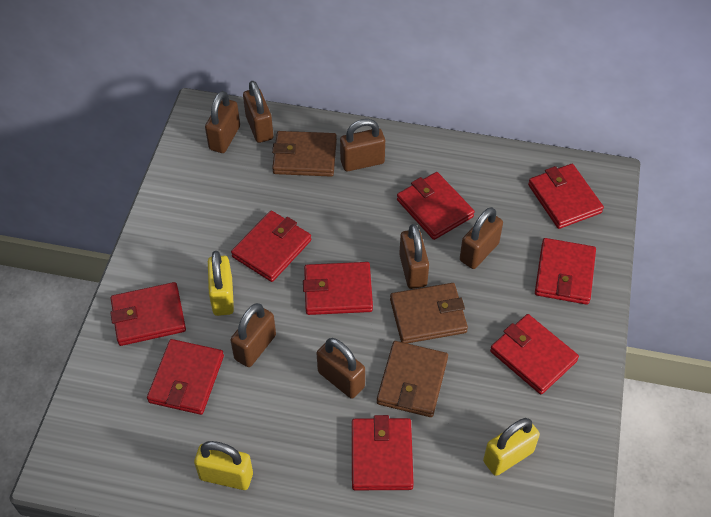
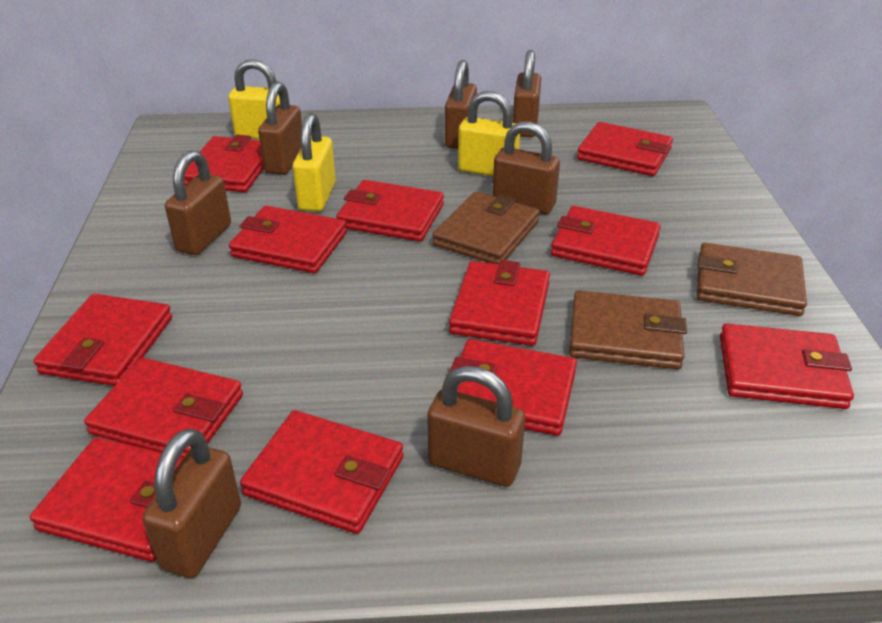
red wallet: [110,282,186,346] [147,339,224,415] [231,211,311,282] [303,262,373,315] [352,415,414,490] [397,172,475,240] [490,314,579,395] [528,164,604,229] [535,238,596,305] = 9 -> [30,437,183,562] [34,294,172,386] [84,358,243,458] [184,135,264,192] [229,206,347,273] [240,410,403,534] [336,180,444,242] [449,260,550,346] [449,339,577,436] [551,206,661,276] [577,122,673,176] [720,323,854,409] = 12

